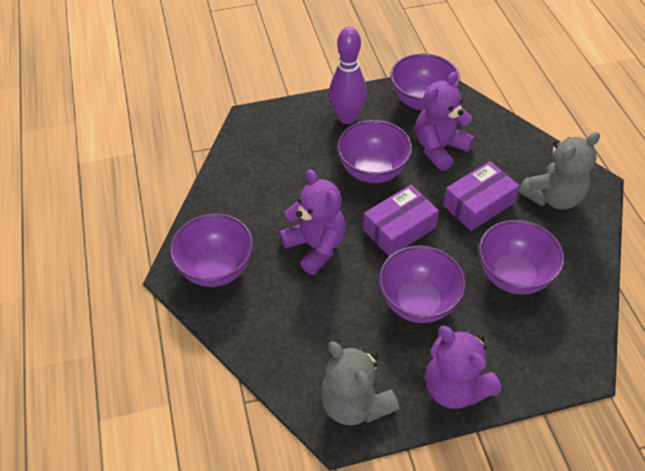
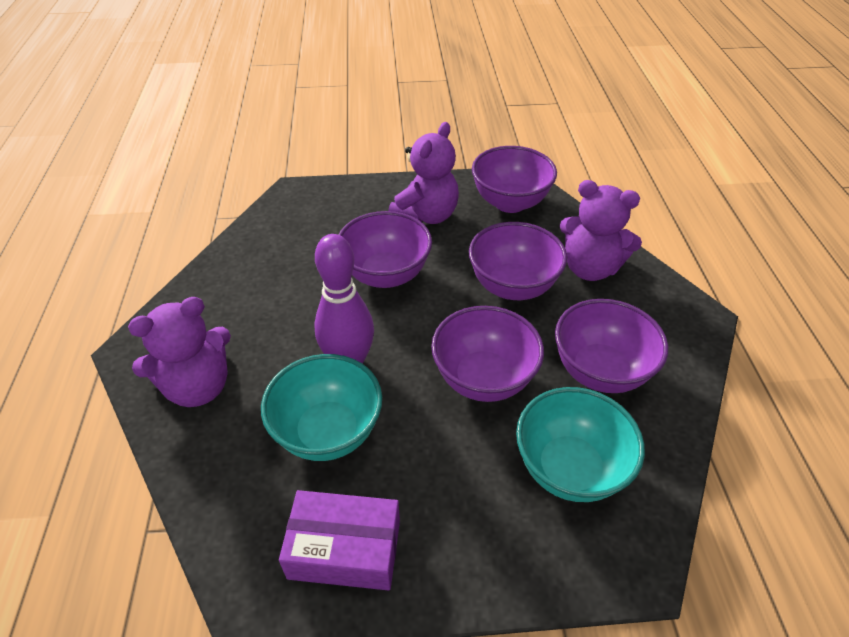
grey teddy bear: [321,341,399,425] [518,132,600,210] = 2 -> none = 0
purple box: [363,185,439,256] [443,161,520,231] = 2 -> [279,490,400,591] = 1
turquoise bowl: none = 0 -> [261,354,382,461] [516,387,645,502] = 2

